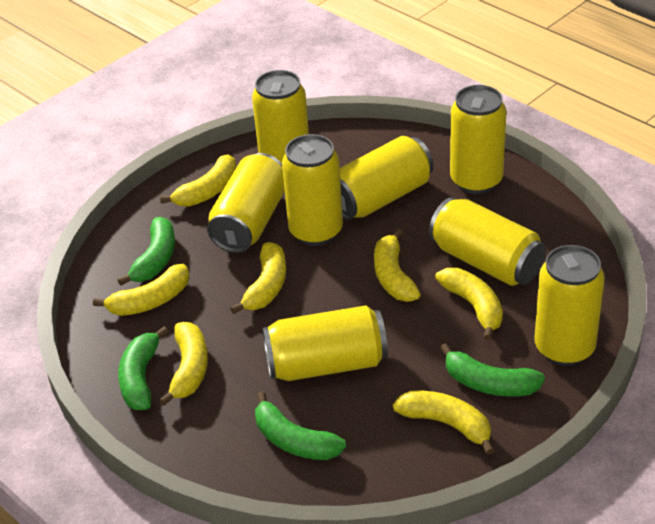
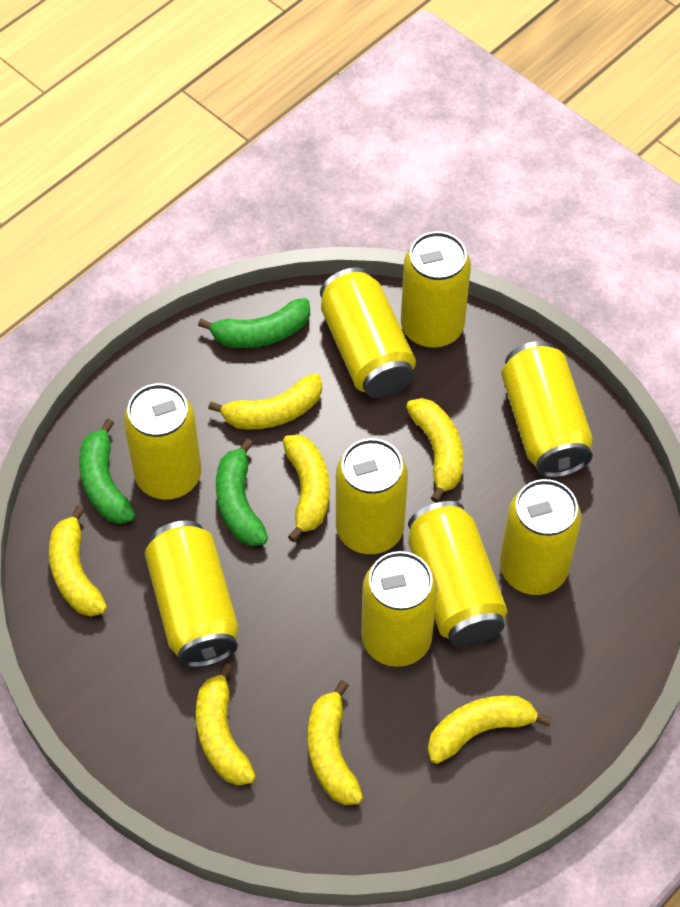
green banana: [118,217,175,286] [118,327,168,410] [255,392,346,460] [440,343,545,397] = 4 -> [79,418,135,524] [198,298,310,348] [216,438,268,546] = 3
yellow can: [207,153,285,253] [252,70,309,163] [262,305,388,381] [282,134,343,246] [340,136,433,220] [429,197,546,286] [450,85,506,194] [534,245,605,366] = 8 -> [124,383,201,500] [145,521,239,668] [320,268,416,398] [336,438,408,554] [361,551,438,667] [401,231,471,348] [408,501,508,647] [500,479,581,595] [501,341,593,478] = 9

